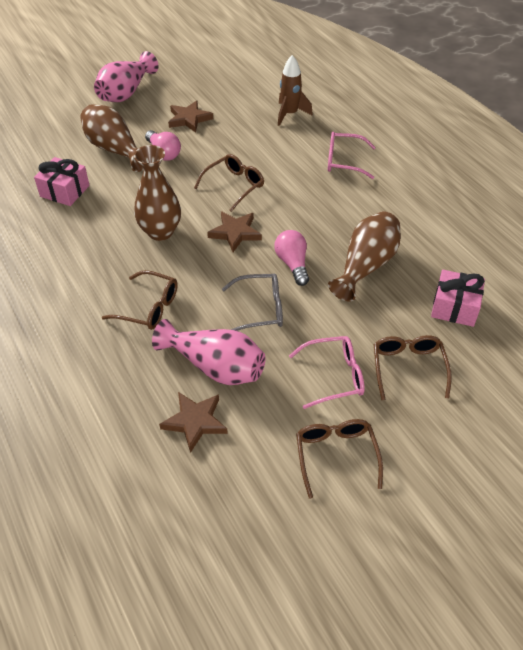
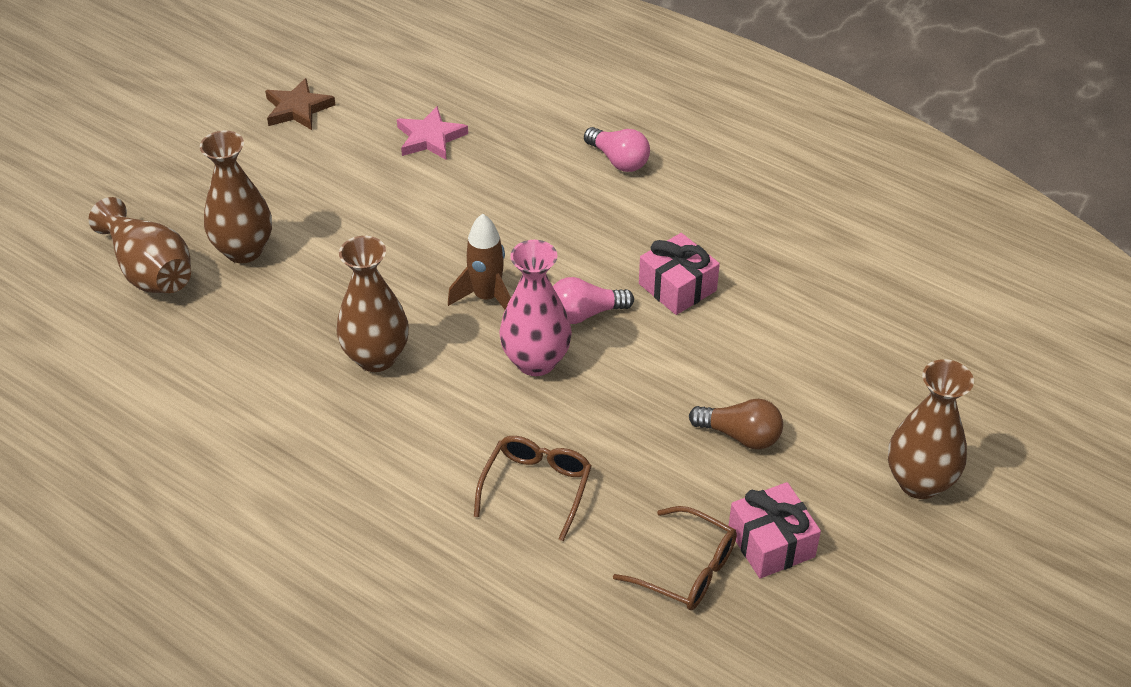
brown glasses: [102,270,178,330] [194,154,264,212] [296,419,383,499] [374,335,452,400] = 4 -> [474,436,592,541] [613,506,737,610] = 2
brown light bulb: none = 0 -> [689,399,783,449] = 1
brown star: [159,392,228,453] [168,100,213,133] [207,211,262,252] = 3 -> [265,78,335,130] = 1
brown vase: [80,104,144,172] [134,145,181,241] [328,212,401,302] = 3 -> [89,197,191,293] [200,131,272,263] [337,236,409,372] [888,359,974,499] = 4
grey glasses: [222,274,283,331] = 1 -> none = 0
pink glasses: [289,336,365,409] [328,132,376,179] = 2 -> none = 0
pink star: none = 0 -> [397,106,468,160] = 1
pink vase: [94,51,158,102] [152,319,265,385] = 2 -> [499,240,572,376] = 1

